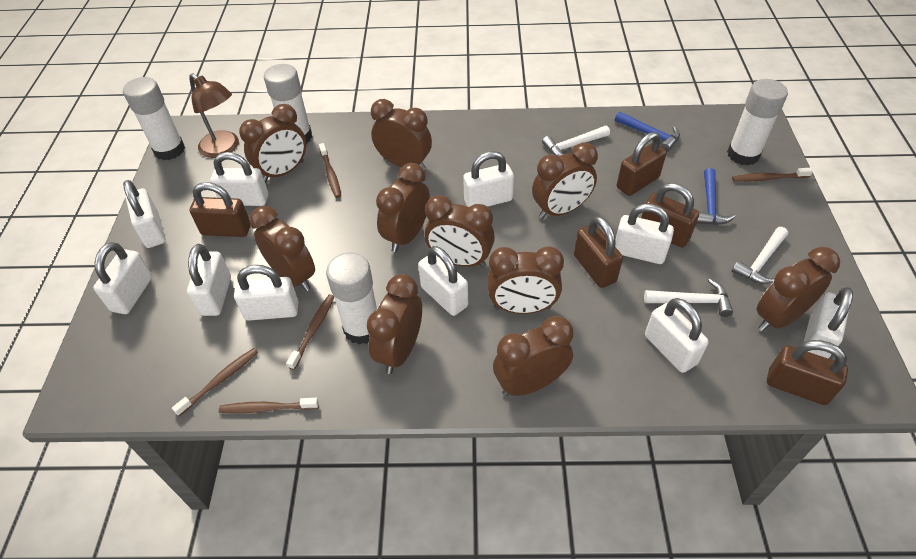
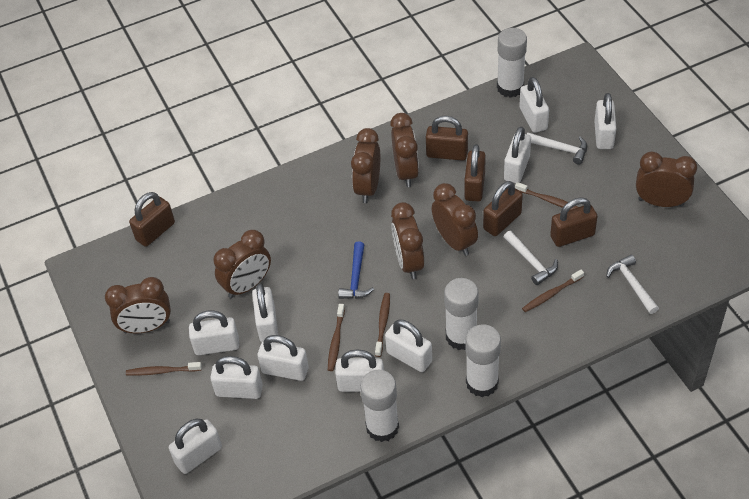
blue hammer: [615,112,680,152] [697,168,736,225] = 2 -> [338,242,374,299] = 1
brown clock: [239,104,306,182] [250,206,315,291] [367,274,422,374] [371,99,432,170] [376,163,430,252] [425,195,495,268] [488,247,564,314] [493,316,573,396] [532,143,598,219] [757,247,840,332] = 10 -> [105,277,171,334] [213,230,271,298] [351,128,380,203] [390,113,419,187] [391,202,424,279] [432,183,478,256] [636,152,697,207] = 7
brown lamp: [189,73,239,158] = 1 -> none = 0

